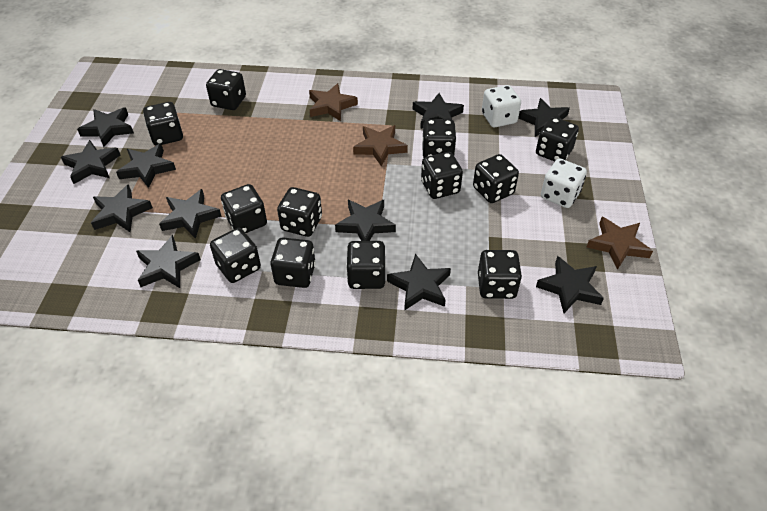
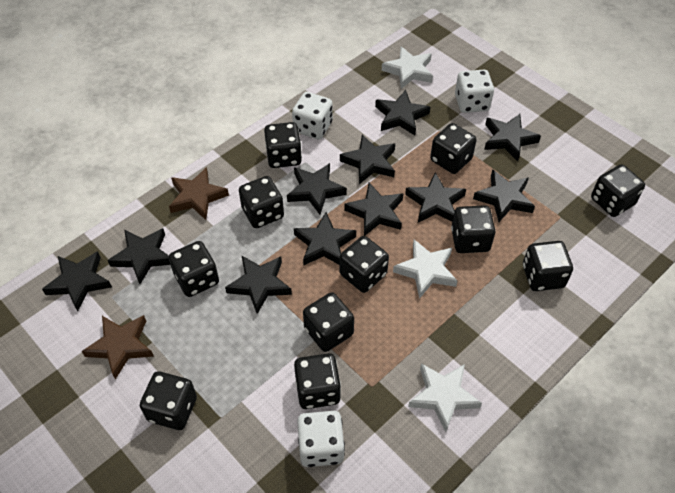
black dice: [143,102,183,146] [206,69,246,110] [210,228,261,283] [221,184,267,233] [270,238,316,288] [277,187,322,237] [346,241,386,289] [421,152,463,199] [422,119,456,158] [473,154,519,203] [478,250,522,299] [536,117,579,162] = 12 -> [140,371,197,430] [169,241,219,297] [239,176,284,228] [264,122,302,168] [294,353,341,409] [303,292,354,352] [340,236,389,293] [430,123,477,174] [451,205,495,253] [523,241,573,291] [591,164,645,217] = 11
brown star: [309,83,358,121] [353,125,408,167] [587,217,653,270] = 3 -> [82,315,154,380] [169,167,229,220] = 2
white dice: [482,85,521,127] [541,158,587,208] = 2 -> [292,92,333,139] [297,411,345,467] [455,70,494,113] = 3
white star: none = 0 -> [382,47,433,89] [393,239,458,299] [408,363,482,432] = 3

